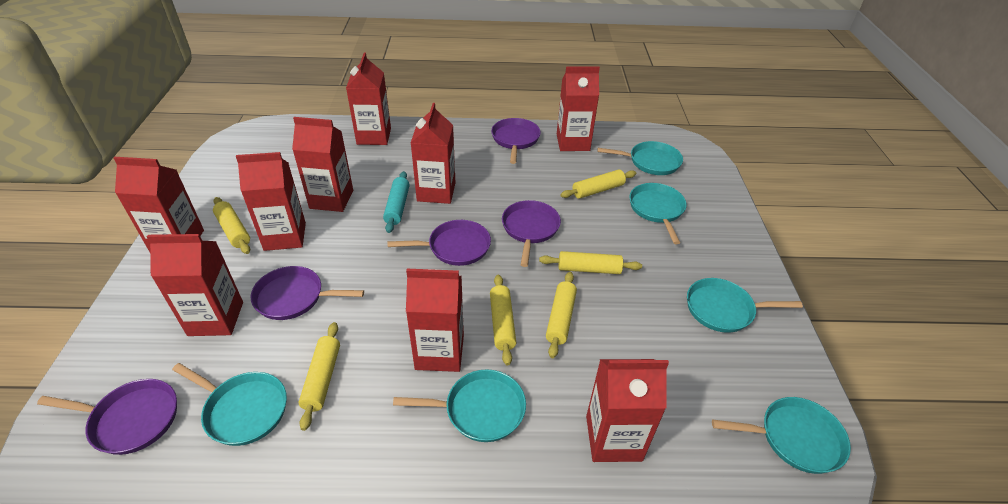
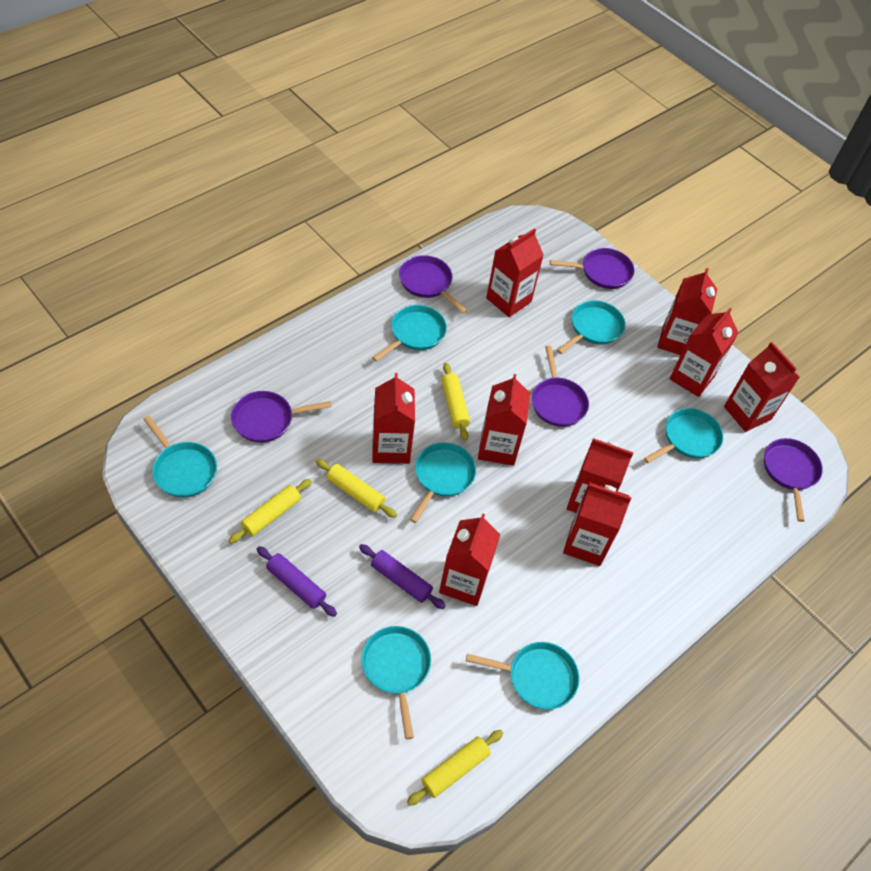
purple rolling pin: none = 0 -> [257,546,337,617] [359,544,446,609] = 2
turquoise pan: [172,363,287,446] [393,369,526,442] [597,141,683,175] [629,183,687,244] [687,278,803,333] [712,397,851,474] = 6 -> [143,416,217,498] [361,626,431,739] [372,305,447,362] [410,442,476,523] [466,642,579,709] [557,300,625,354] [644,408,723,463] = 7
turquoise rolling pin: [383,171,410,233] = 1 -> none = 0
yellow rolling pin: [213,197,250,254] [298,322,340,431] [490,275,516,366] [539,251,642,274] [546,272,577,358] [560,170,636,199] = 6 -> [229,479,312,544] [316,459,397,518] [407,730,503,806] [441,363,470,441] = 4

